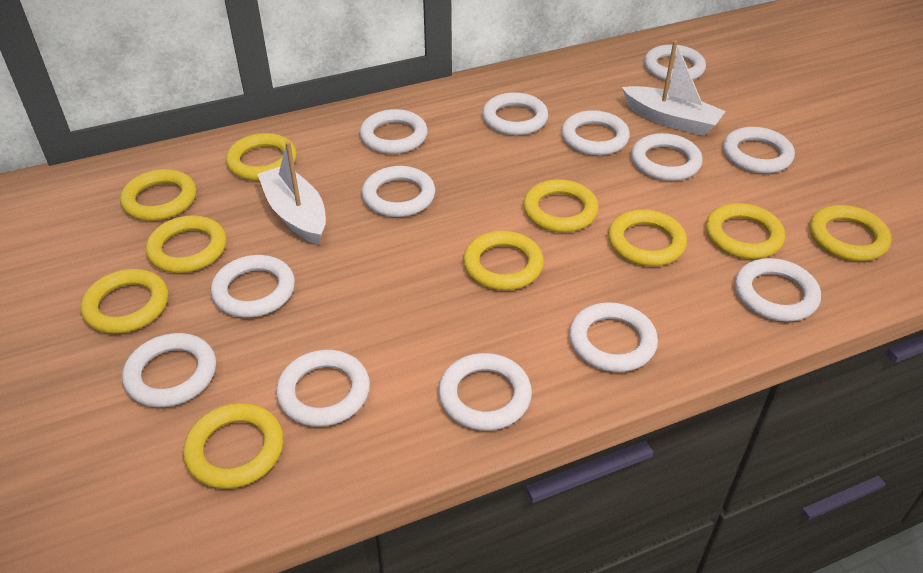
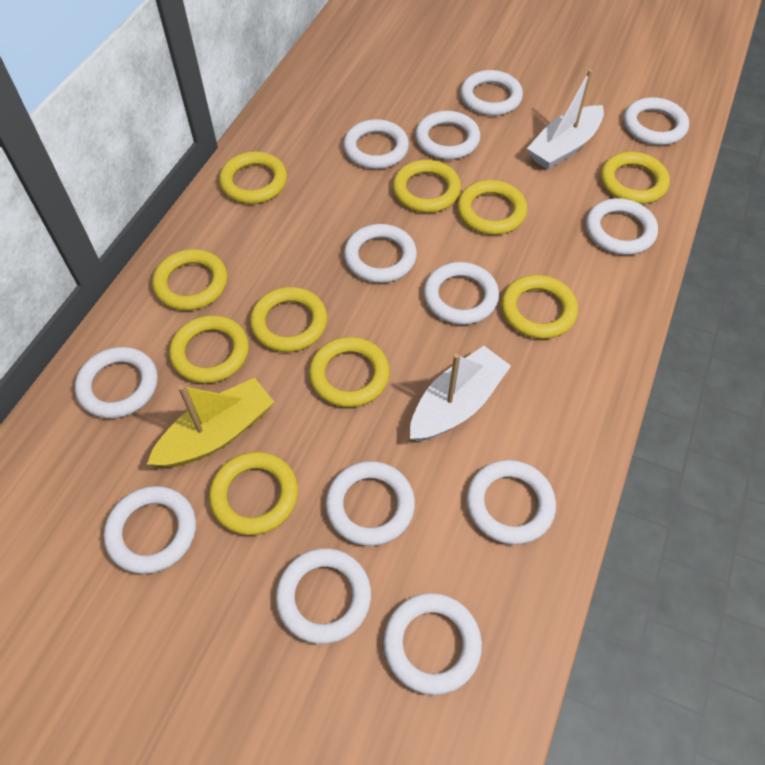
yellow boat: none = 0 -> [147,378,274,467] = 1

